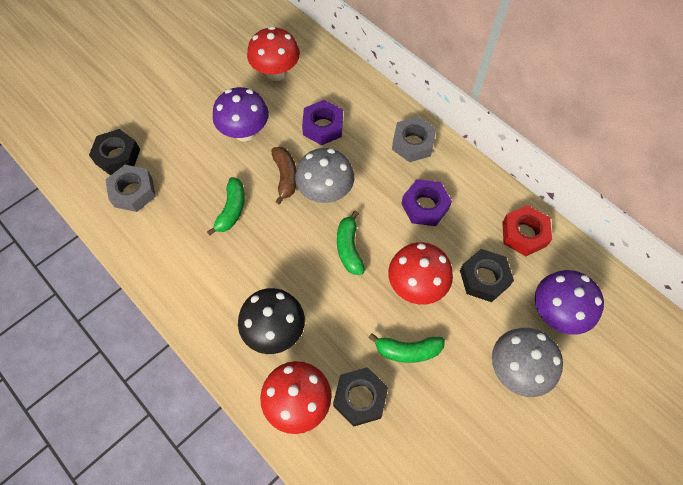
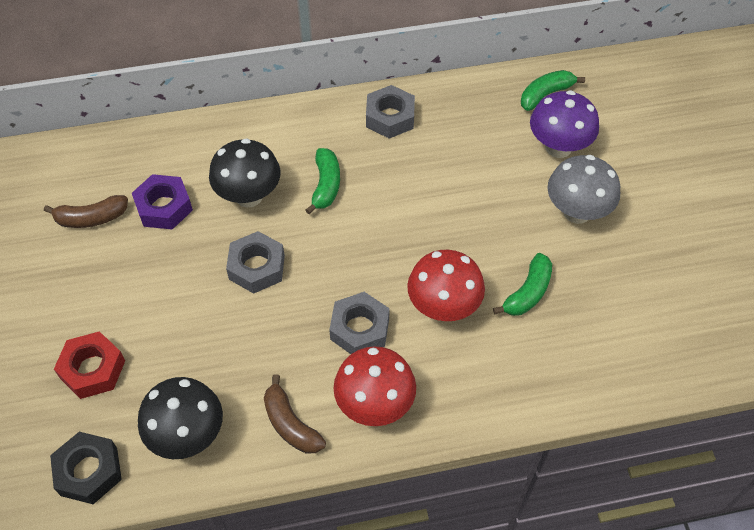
black mushroom: [238,288,305,354] = 1 -> [138,377,223,459] [209,138,281,208] = 2
black nut: [89,129,140,176] [333,367,388,427] [460,249,514,302] = 3 -> [50,432,122,504] = 1
brown banana: [271,147,296,204] = 1 -> [44,195,128,228] [264,374,326,454] = 2
grey mushroom: [295,148,354,203] [492,328,563,397] = 2 -> [547,155,620,224] = 1
grey nut: [106,165,156,212] [392,117,436,162] = 2 -> [226,231,285,294] [329,292,390,354] [366,85,415,139] = 3
purple mushroom: [213,87,269,142] [535,270,604,335] = 2 -> [530,90,599,158] = 1
purple nut: [302,100,343,145] [401,179,452,226] = 2 -> [132,174,193,230] = 1
red mushroom: [247,26,300,81] [260,361,331,434] [388,242,453,305] = 3 -> [333,346,416,426] [407,250,485,321] = 2

